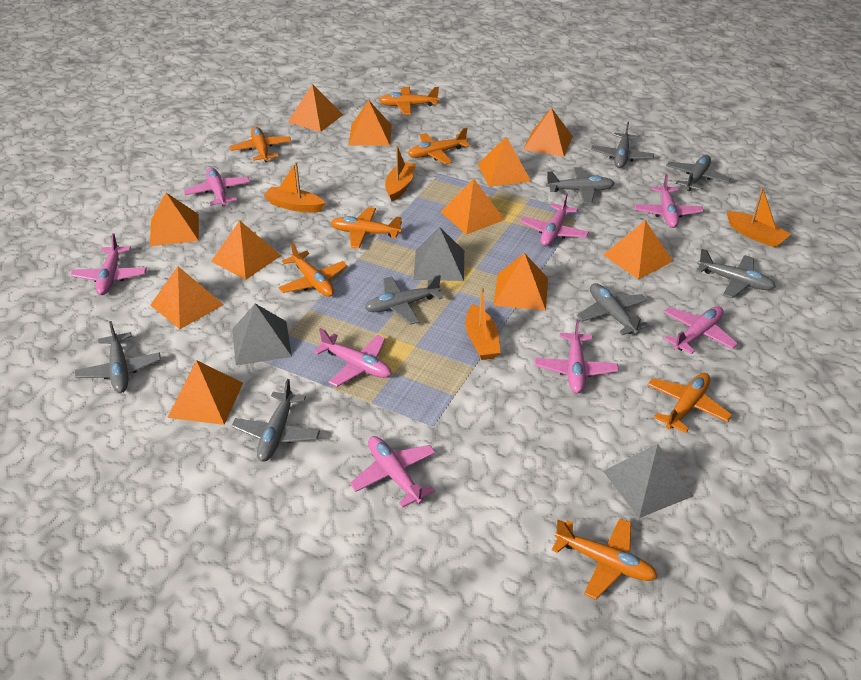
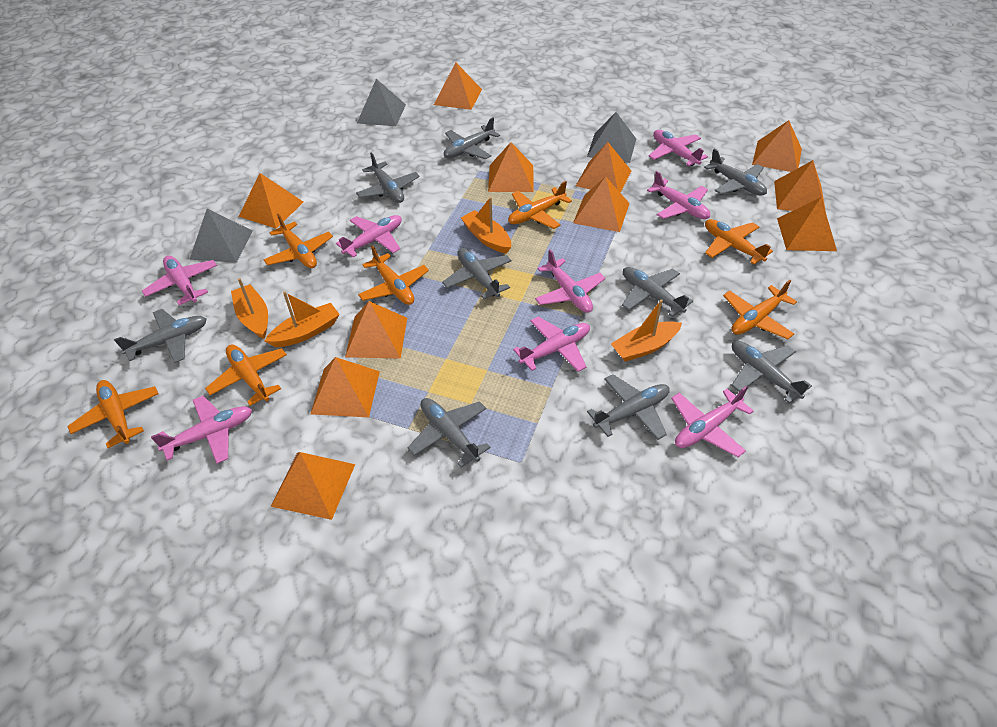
grey plane: [75,321,161,393] [231,379,320,462] [365,275,443,325] [546,167,615,204] [577,283,649,335] [591,122,654,168] [666,155,731,191] [697,249,776,298] = 8 -> [114,309,206,363] [356,152,420,203] [408,398,491,467] [442,248,512,299] [444,117,500,159] [587,374,670,440] [622,267,693,317] [704,149,767,196] [731,341,812,403] = 9

